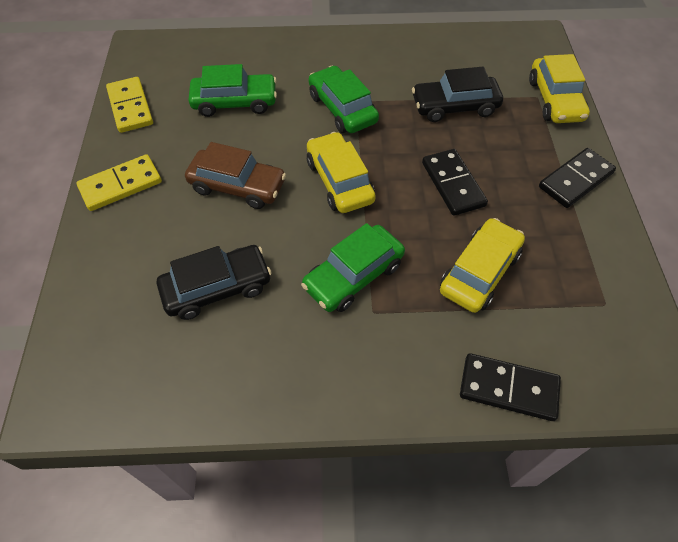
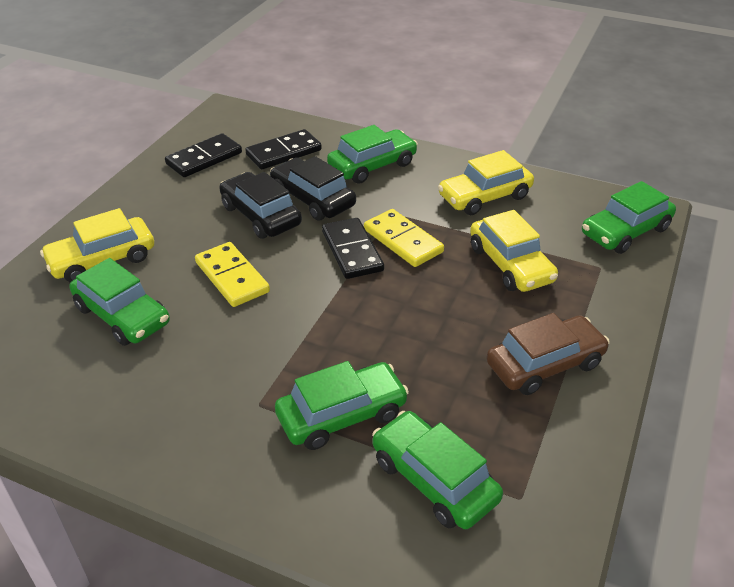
green car: [188,64,277,117] [301,223,405,312] [308,66,379,133] = 3 -> [70,258,170,346] [275,361,409,450] [327,125,418,184] [372,411,503,529] [582,181,676,254] = 5

